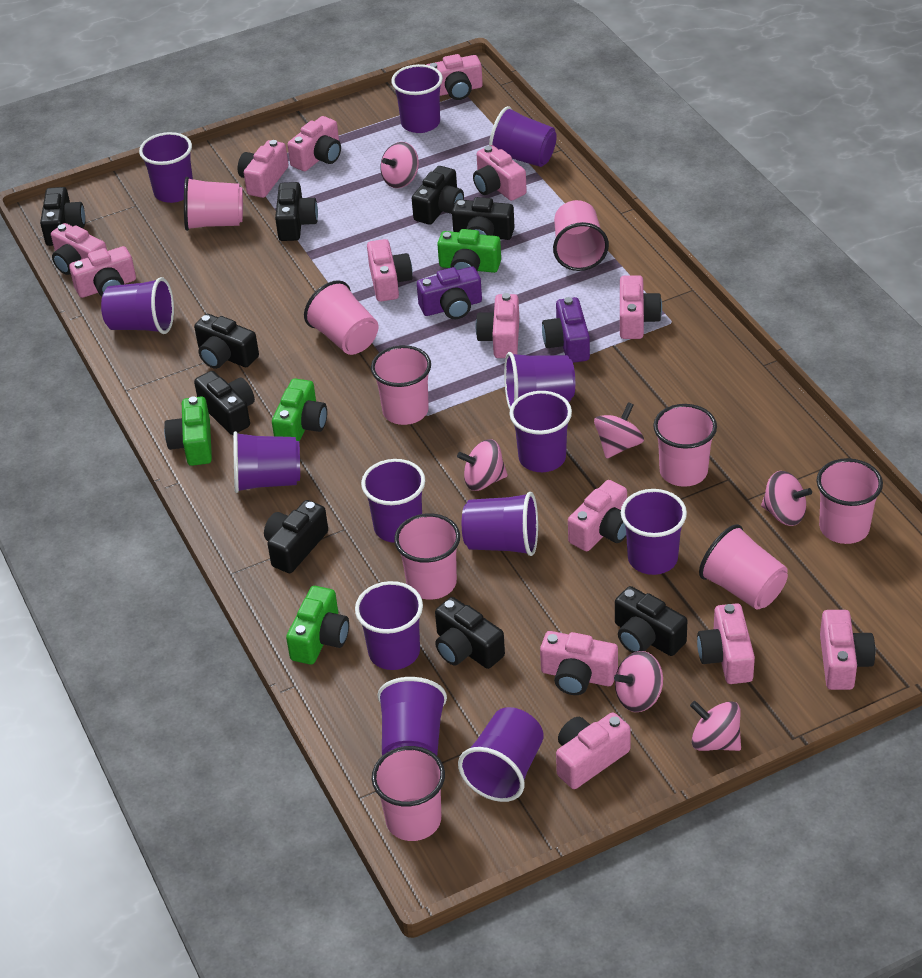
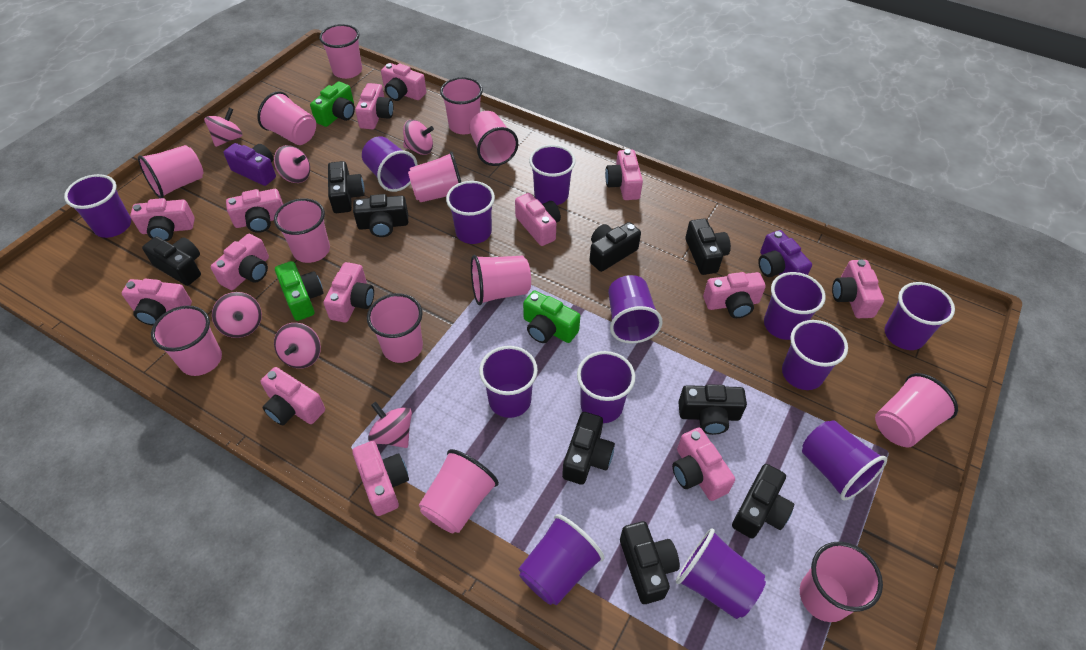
green camera: [164,396,212,466] [272,378,327,442] [286,586,349,665] [437,229,501,273] = 4 -> [275,261,324,321] [310,81,355,127] [523,291,580,343] = 3
pink cup: [184,177,243,231] [304,280,378,355] [371,345,431,425] [372,746,445,841] [394,513,460,600] [553,200,609,271] [653,404,717,487] [699,524,788,610] [817,458,883,544] = 9 -> [138,145,203,198] [151,306,222,376] [257,91,316,145] [274,198,330,263] [319,24,362,79] [367,293,423,363] [408,152,461,202] [419,449,499,533] [440,77,483,134] [469,111,518,166] [471,255,531,305] [800,541,883,622] [875,373,958,447] = 13

